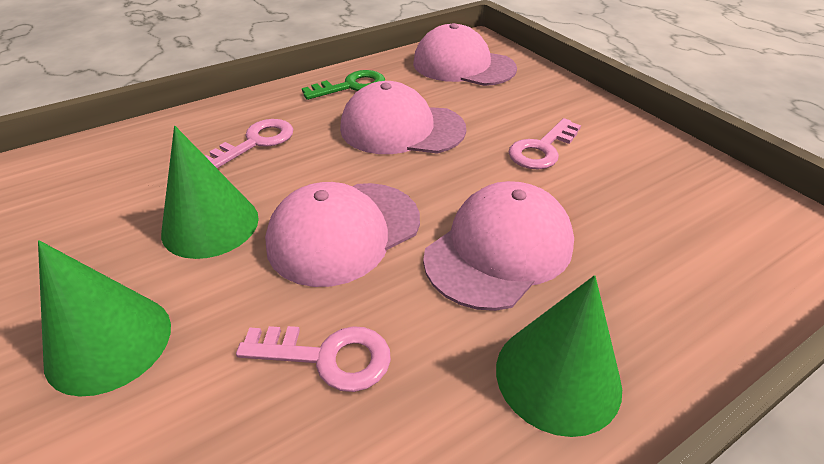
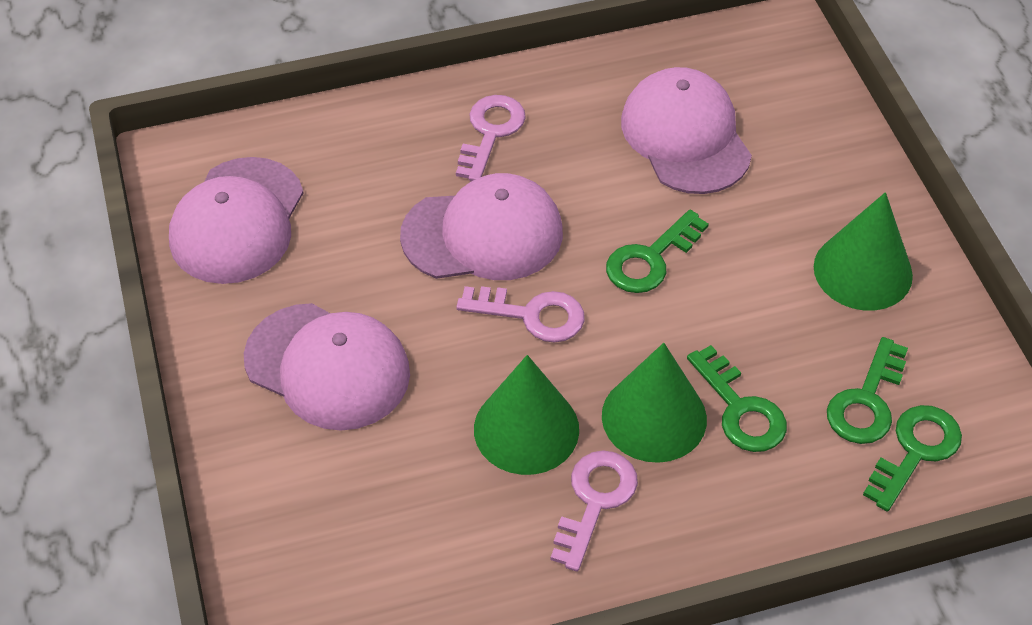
green key: [302,70,385,100] = 1 -> [606,210,709,293] [687,345,787,452] [827,337,908,444] [863,405,962,511] = 4

